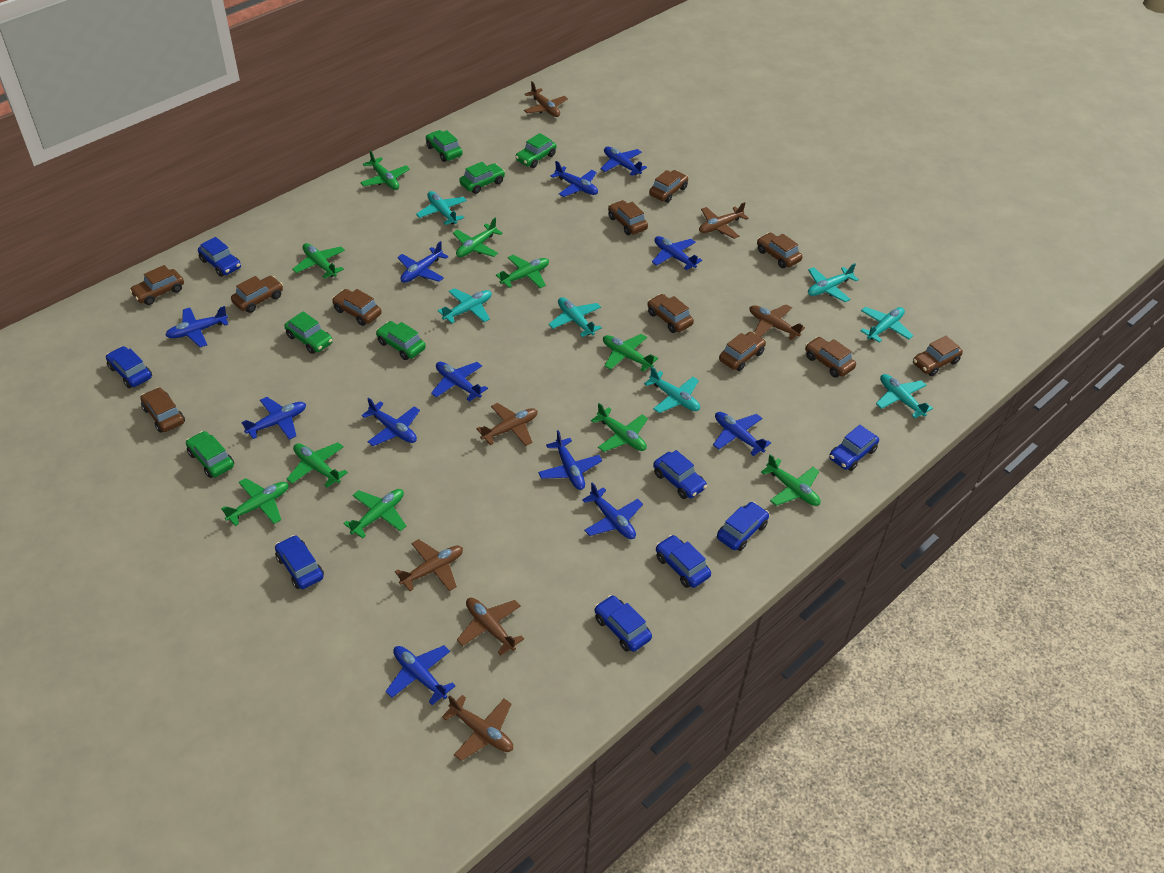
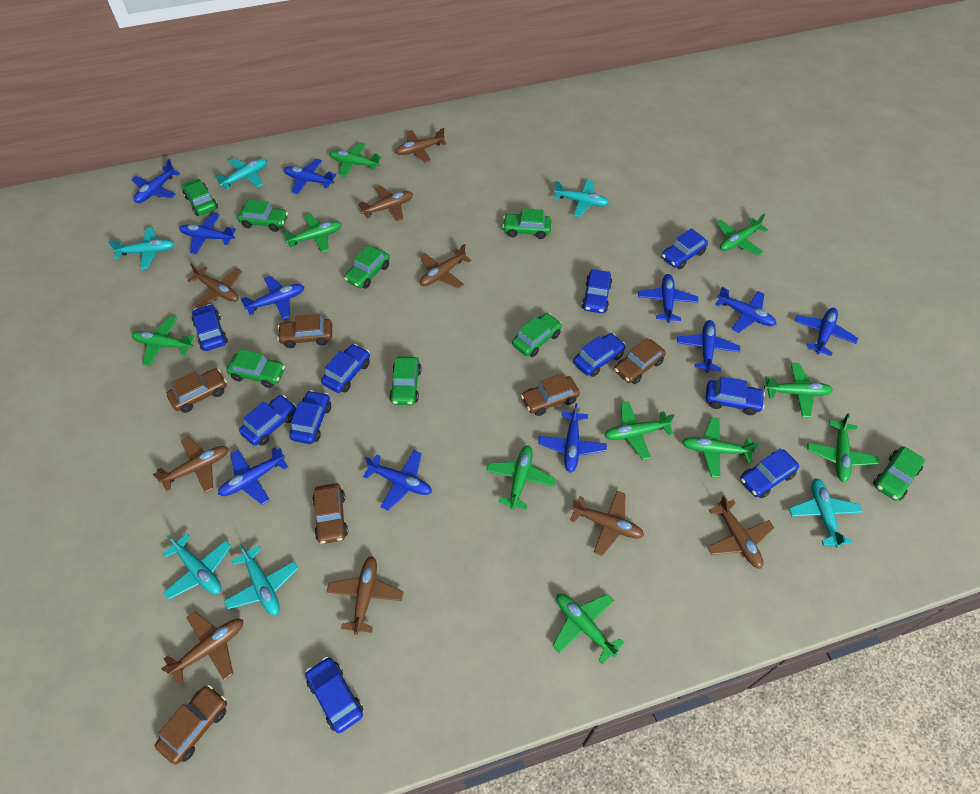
blue car: [106,346,152,388] [198,237,241,277] [275,535,324,589] [595,595,652,652] [653,450,707,499] [656,535,711,588] [717,502,769,551] [829,425,879,471] = 8 -> [192,304,228,351] [239,395,296,446] [290,390,331,444] [306,657,363,733] [321,344,370,393] [573,333,626,377] [581,269,612,313] [662,228,708,269] [706,376,765,415] [740,449,799,498] = 10
blue plane: [165,306,229,347] [241,397,306,440] [362,397,420,446] [386,645,455,705] [397,241,449,283] [431,362,488,402] [538,430,602,490] [551,161,598,197] [582,482,643,539] [600,146,647,176] [652,236,702,270] [713,412,771,456] = 12 -> [131,159,180,203] [179,213,236,254] [218,447,288,505] [241,276,304,319] [284,159,336,194] [363,450,432,510] [538,403,607,473] [638,274,698,323] [677,320,740,372] [715,287,776,333] [795,308,858,356] = 11
brown car: [129,265,184,305] [140,387,185,433] [231,276,283,313] [332,289,382,326] [608,200,648,235] [648,294,694,333] [649,170,688,203] [719,332,766,371] [757,233,803,268] [805,337,856,378] [913,336,963,376] = 11 -> [155,685,227,765] [166,368,227,413] [277,314,332,348] [312,483,348,544] [521,373,580,416] [614,338,666,384] = 6
brown plane: [395,539,463,591] [442,695,513,761] [457,598,524,655] [477,403,537,446] [524,81,568,117] [699,202,749,239] [749,304,805,340] = 7 -> [153,437,228,493] [161,612,243,685] [187,263,242,308] [327,556,403,635] [359,186,413,222] [395,128,447,163] [420,244,471,288] [570,491,644,556] [707,495,774,569] = 9
green car: [186,431,234,478] [284,311,333,354] [376,321,426,360] [426,130,463,162] [459,162,505,194] [515,133,556,168] = 6 -> [182,179,218,216] [227,349,285,388] [238,199,288,232] [344,245,390,289] [389,357,421,405] [502,209,551,239] [512,313,562,357] [873,446,925,501] = 8
turquoise plane: [416,191,467,225] [438,288,492,323] [548,297,602,337] [644,366,700,413] [808,263,859,302] [860,307,913,343] [876,374,933,419] = 7 -> [108,227,175,269] [162,534,231,599] [216,158,267,190] [224,544,298,616] [554,180,609,217] [789,478,862,548] = 6

